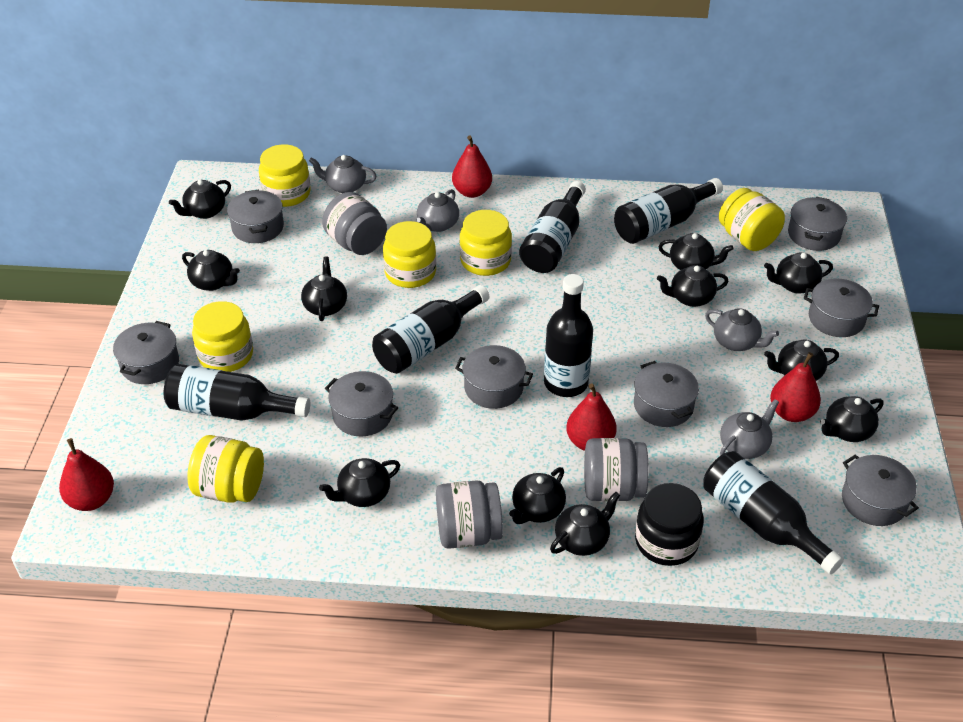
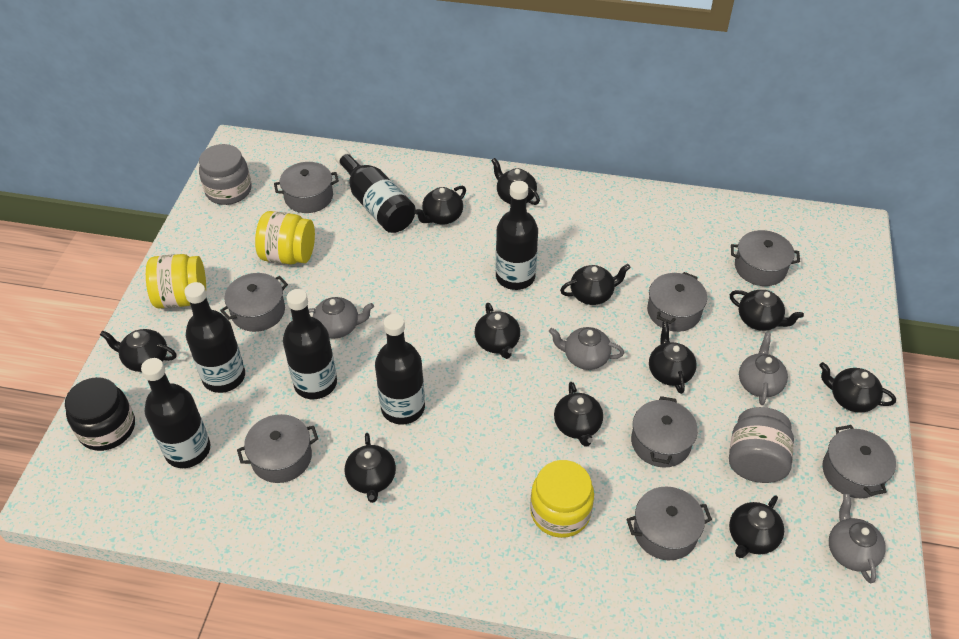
grey jar: [322,192,387,255] [436,480,503,549] [584,438,649,501] = 3 -> [199,144,252,205] [729,407,794,483] = 2
red pear: [59,438,114,511] [452,136,492,198] [566,383,617,451] [770,352,821,422] = 4 -> none = 0
yellow jar: [187,435,264,503] [192,301,253,372] [259,144,311,207] [383,221,436,288] [460,210,512,276] [719,188,785,251] = 6 -> [146,254,206,309] [255,211,315,265] [530,460,594,538] = 3

